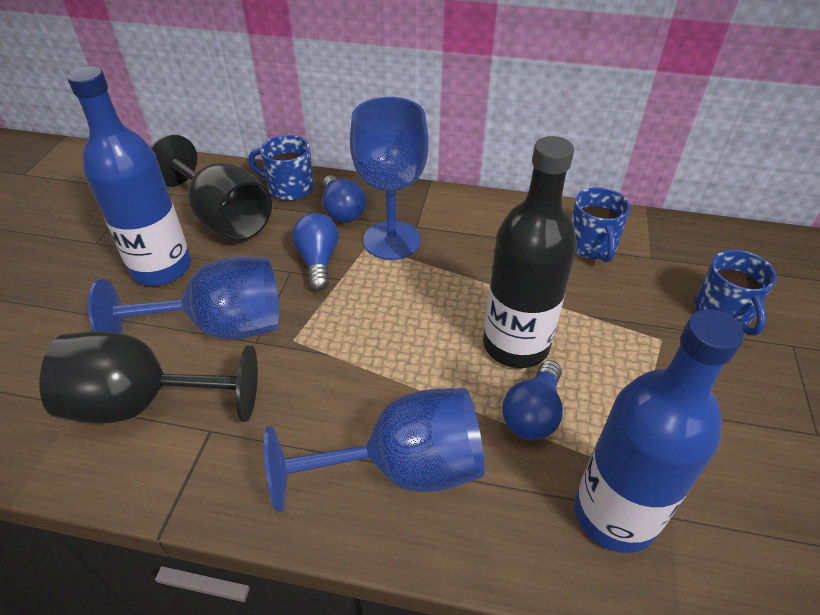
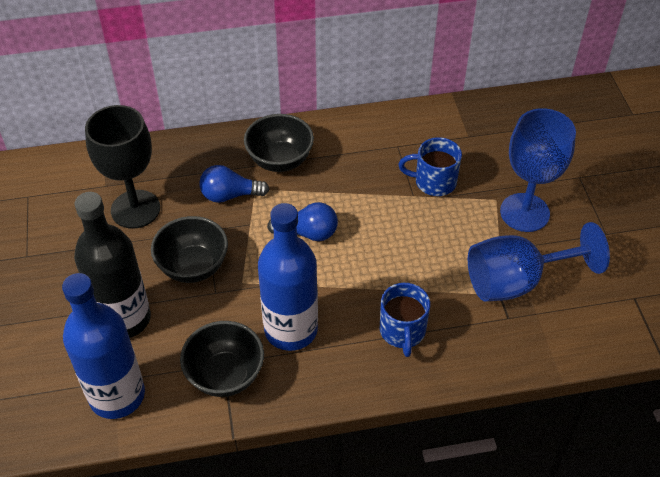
black bowl: none = 0 -> [151,216,228,283] [180,321,264,397] [244,114,314,172] = 3
black goblet: [39,331,258,424] [151,135,272,242] = 2 -> [85,105,160,229] = 1
blue goblet: [88,257,279,339] [264,388,484,513] [350,97,429,260] = 3 -> [468,222,610,302] [500,108,576,232] = 2
blue light bulb: [292,213,339,291] [322,175,366,223] [502,360,563,440] = 3 -> [200,165,269,203] [267,202,338,241] = 2
blue mug: [248,135,314,201] [571,187,630,262] [694,250,777,335] = 3 -> [380,283,430,357] [398,137,462,196] = 2

